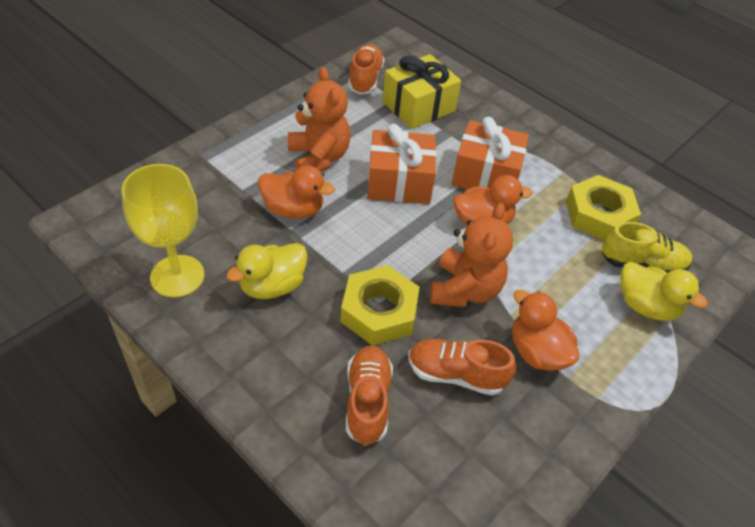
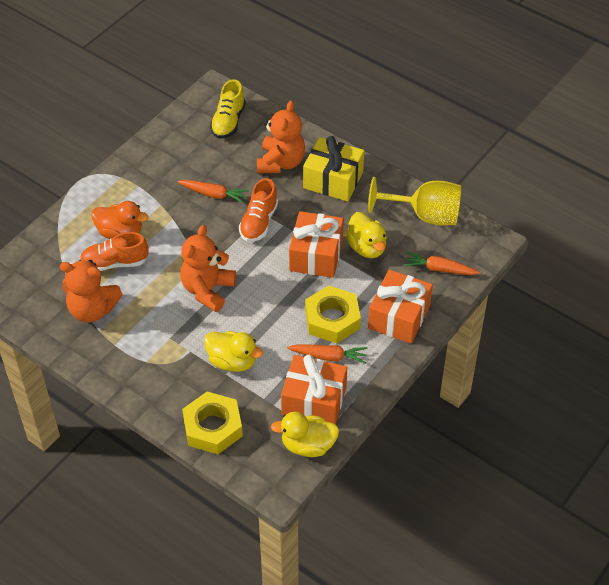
orange carrot: none = 0 -> [178,180,249,204] [287,344,368,364] [403,252,480,275] = 3
orange duck: [258,165,335,219] [453,175,533,226] [512,290,580,371] = 3 -> [91,201,148,239] = 1
orange gift: [367,124,437,204] [452,117,529,189] = 2 -> [281,355,347,425] [289,211,344,278] [368,270,433,344] = 3
orange shoe: [346,346,393,446] [348,44,385,94] [408,339,516,396] = 3 -> [80,232,149,271] [239,178,278,242] = 2
orange teddy bear: [288,67,351,172] [430,203,513,307] = 2 -> [60,260,123,323] [180,225,236,312] [257,100,305,173] = 3
yellow duck: [226,243,308,299] [620,262,708,321] = 2 -> [204,331,263,372] [271,412,339,457] [345,212,387,258] = 3

